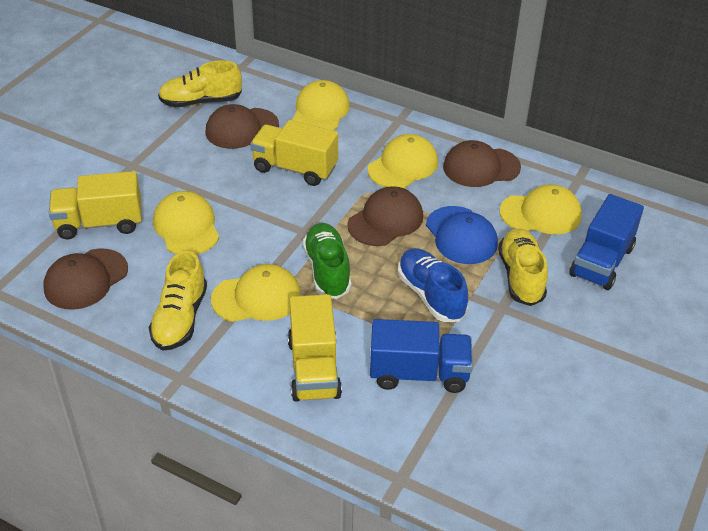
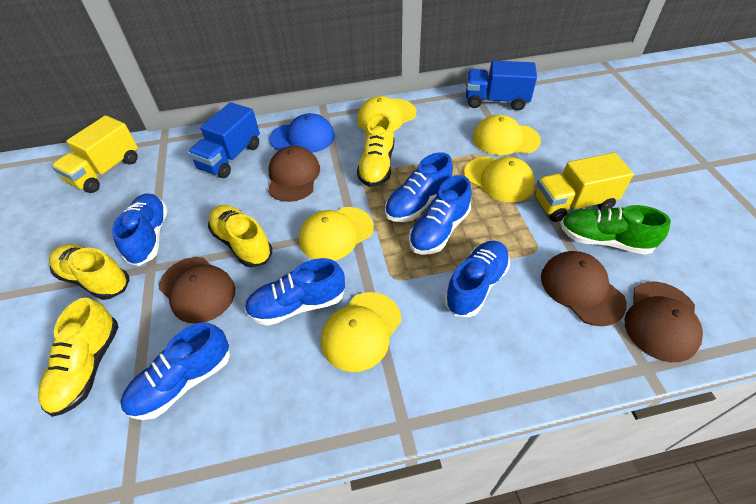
blue shoe: [398,248,468,322] = 1 -> [112,194,168,266] [120,322,230,420] [245,258,345,326] [385,152,453,222] [409,175,472,255] [444,240,510,317] = 6
yellow shoe: [149,251,207,351] [158,60,242,107] [498,228,548,306] = 3 -> [38,298,118,417] [49,244,130,300] [208,205,272,267] [357,113,394,187] = 4
yellow truck: [49,171,142,239] [250,120,338,186] [288,294,342,402] = 3 -> [52,115,138,193] [535,153,634,222] = 2

